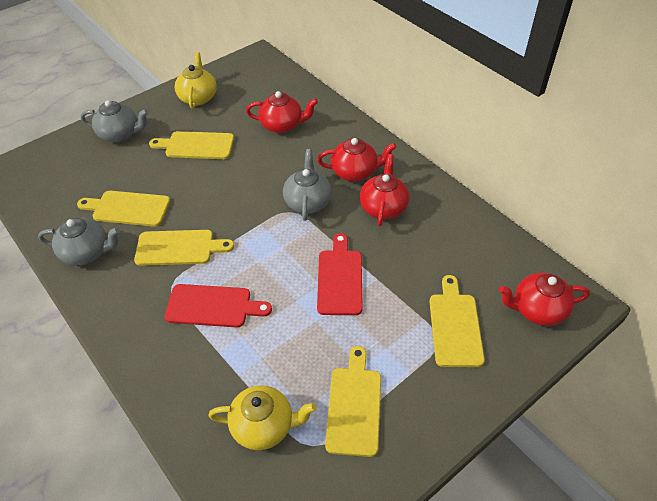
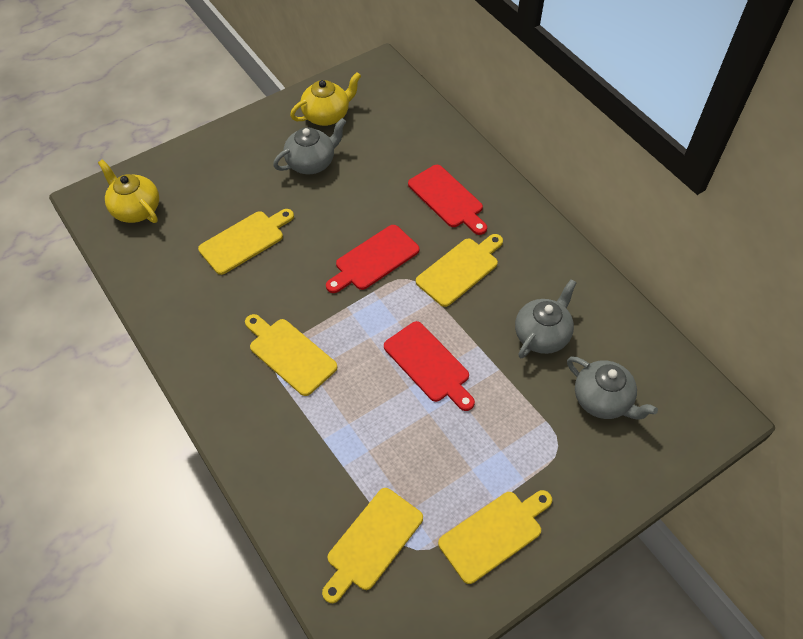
red cutting board: [164,284,272,327] [317,233,363,315] = 2 -> [326,225,419,293] [384,321,475,411] [408,165,487,235] = 3
red teapot: [246,91,318,133] [317,138,397,181] [360,154,409,226] [499,273,590,326] = 4 -> none = 0

